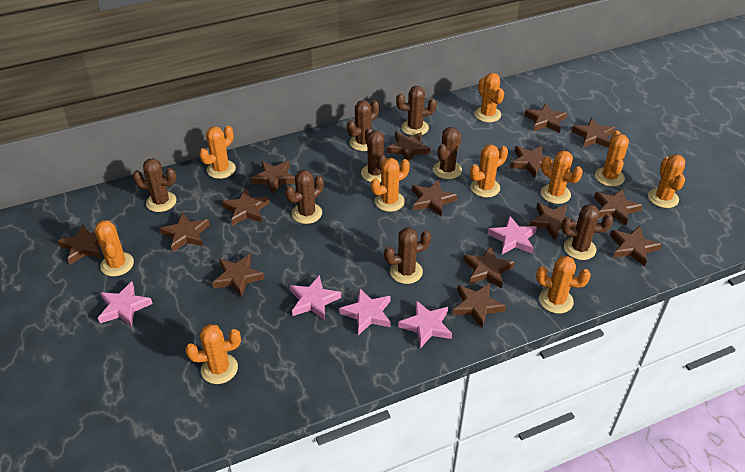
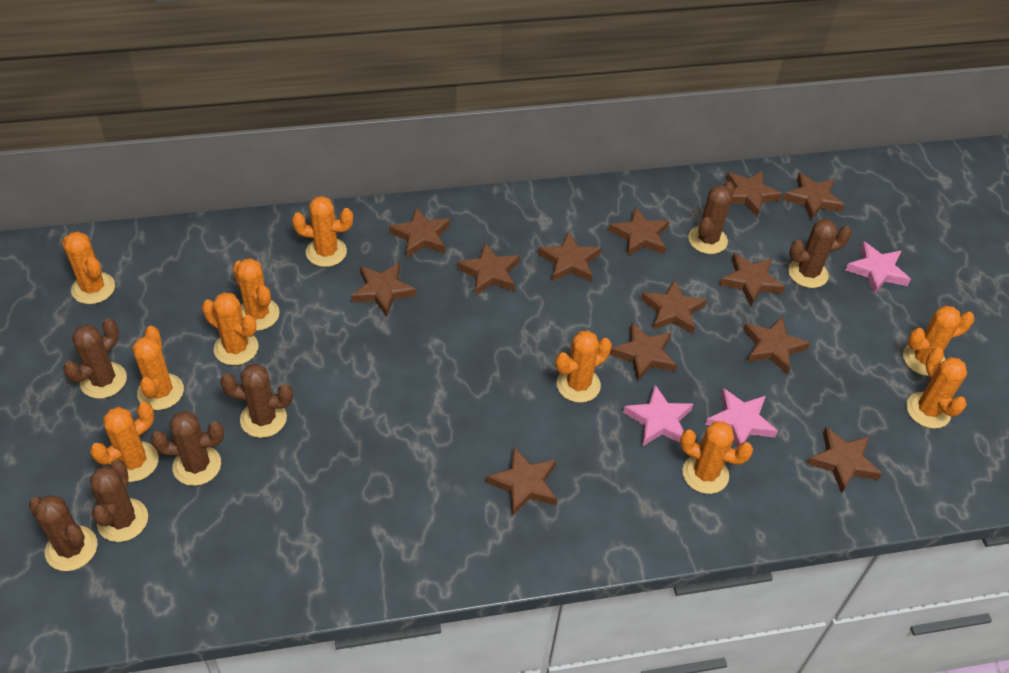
brown cactus: [133,158,176,212] [285,169,324,224] [347,100,379,151] [361,128,386,182] [384,227,431,284] [396,86,437,136] [433,127,462,179] [562,204,613,260] = 8 -> [29,495,97,571] [63,319,127,399] [90,460,148,542] [151,411,224,486] [220,364,293,438] [688,182,735,254] [788,219,852,288] = 7
brown star: [58,224,102,265] [159,212,209,252] [212,254,265,298] [222,189,270,226] [251,161,295,194] [386,132,430,162] [412,180,457,216] [452,283,506,328] [463,246,515,289] [510,146,554,178] [525,103,567,133] [529,203,577,241] [571,117,615,148] [594,188,643,226] [610,226,662,267] = 15 -> [351,262,417,317] [389,207,450,258] [457,243,520,296] [486,447,557,516] [538,231,601,282] [609,207,669,257] [610,323,677,382] [641,279,707,334] [720,253,785,306] [726,170,783,217] [743,316,810,375] [783,172,845,220] [807,427,882,494] = 13
pink star: [98,281,153,327] [290,275,341,320] [339,288,391,335] [398,300,452,348] [488,216,537,254] = 5 -> [623,385,693,447] [705,388,778,449] [845,242,911,294] = 3

